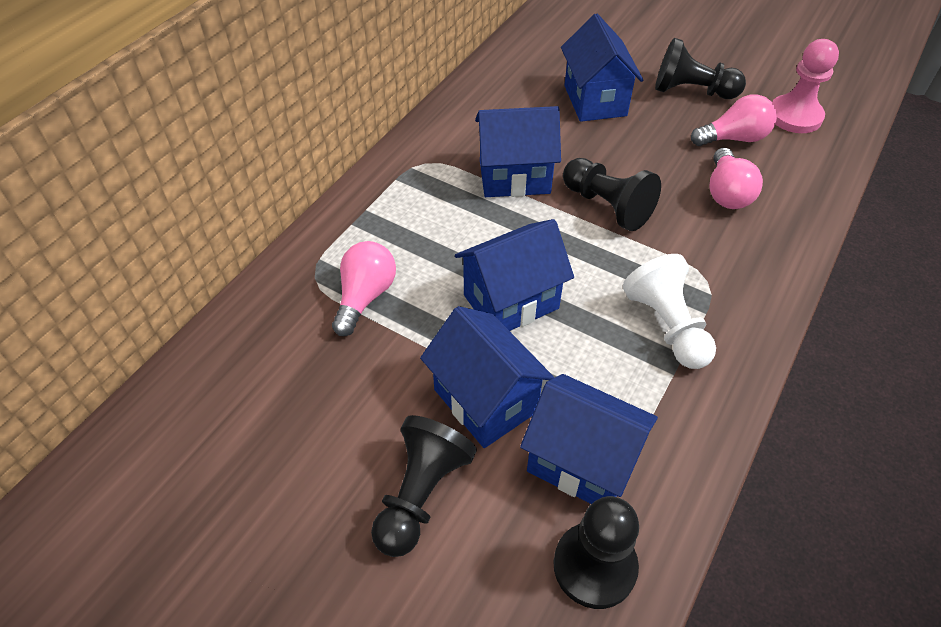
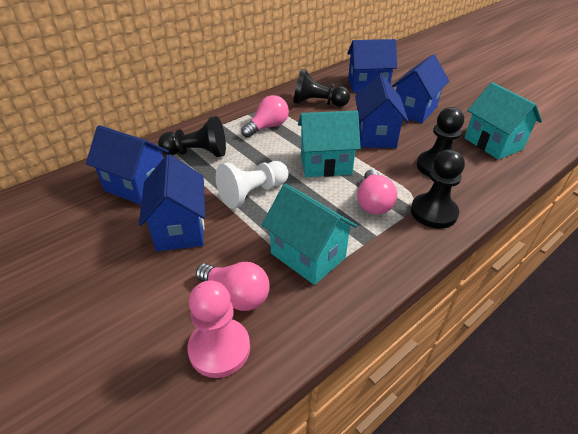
turquoise house: none = 0 -> [262,183,358,285] [298,110,361,177] [465,82,542,160] = 3

